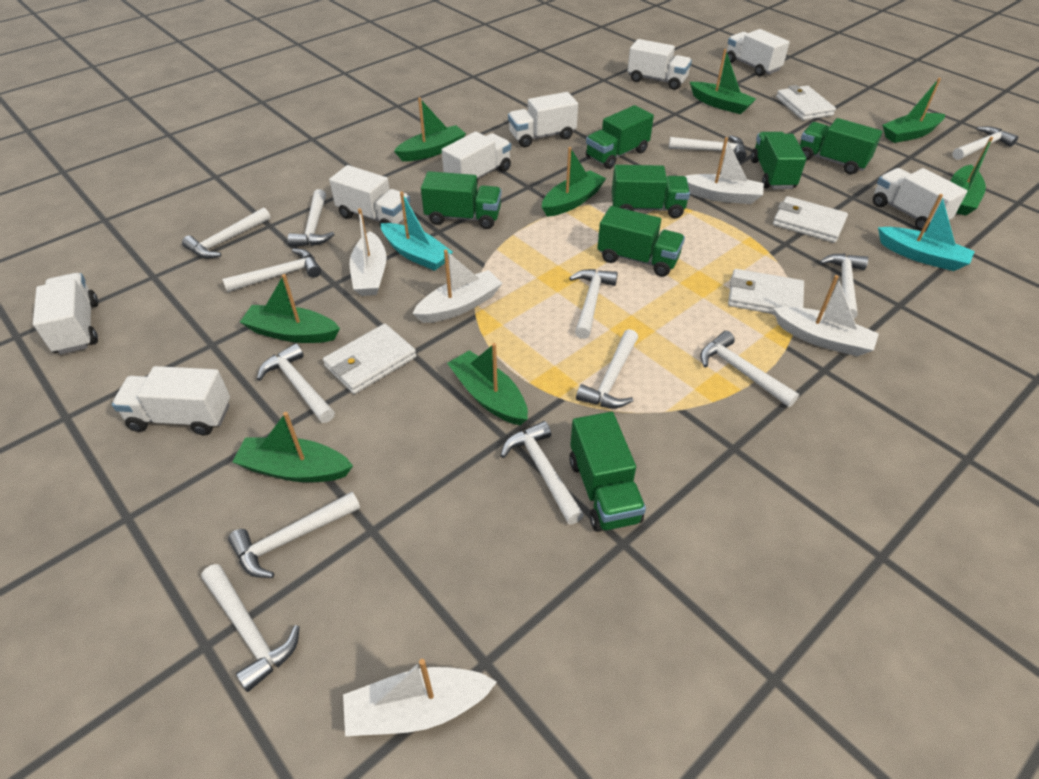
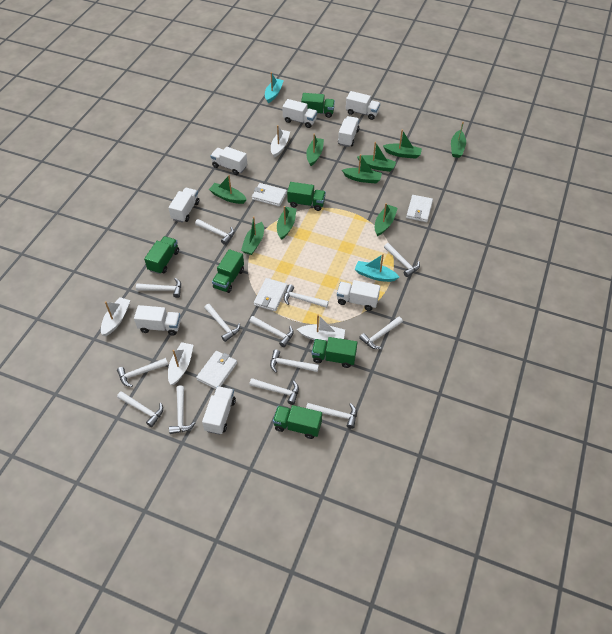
green boat: [232,412,353,482] [240,274,340,343] [394,97,466,161] [447,343,528,425] [542,147,606,217] [690,49,756,114] [882,78,945,143] [951,137,993,216] = 8 -> [209,175,247,204] [241,216,264,255] [277,206,296,240] [306,134,324,166] [342,154,382,184] [357,142,396,172] [375,203,398,236] [383,130,422,159] [451,122,466,158] = 9
green truck: [421,171,501,229] [569,412,646,532] [586,105,654,169] [597,206,685,277] [612,165,690,218] [751,132,806,189] [800,118,883,174] = 7 -> [144,236,179,274] [212,249,244,293] [273,405,322,439] [287,182,326,211] [301,93,335,118] [312,337,357,368] = 6
white boat: [343,659,497,736] [350,208,387,296] [412,249,502,323] [685,137,764,204] [773,275,879,357] = 5 -> [101,297,131,336] [168,342,193,385] [271,125,290,158] [297,315,345,342] = 4

